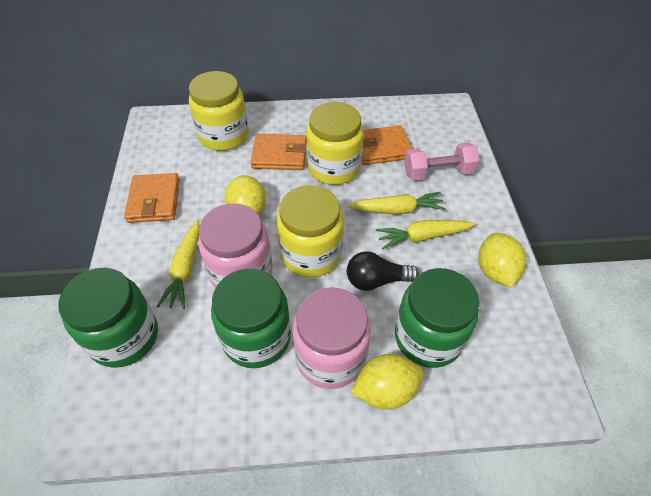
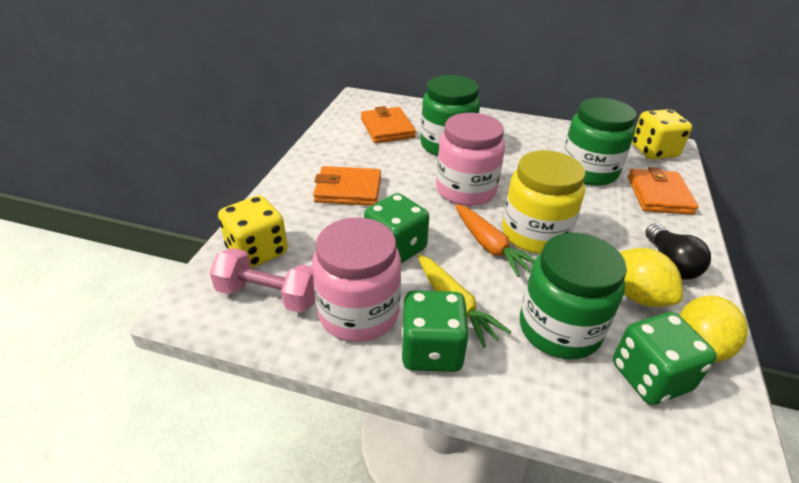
green dice: none = 0 -> [364,193,429,263] [402,290,469,372] [613,312,717,405] = 3
orange carrot: none = 0 -> [455,204,535,277] = 1
yellow carrot: [157,220,200,309] [347,192,446,215] [376,220,476,249] = 3 -> [418,254,511,348] = 1
yellow dice: none = 0 -> [218,195,288,268] [632,109,692,159] = 2
yellow jar: [189,71,249,151] [277,185,343,277] [306,102,364,185] = 3 -> [502,150,586,254] = 1
yellow lemon: [224,175,266,215] [351,354,424,410] [478,233,527,288] = 3 -> [620,248,683,307] [680,295,748,362] = 2

